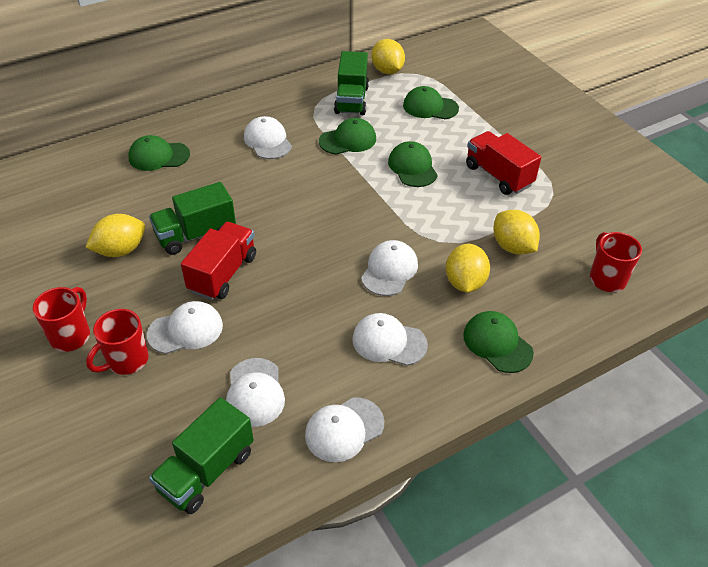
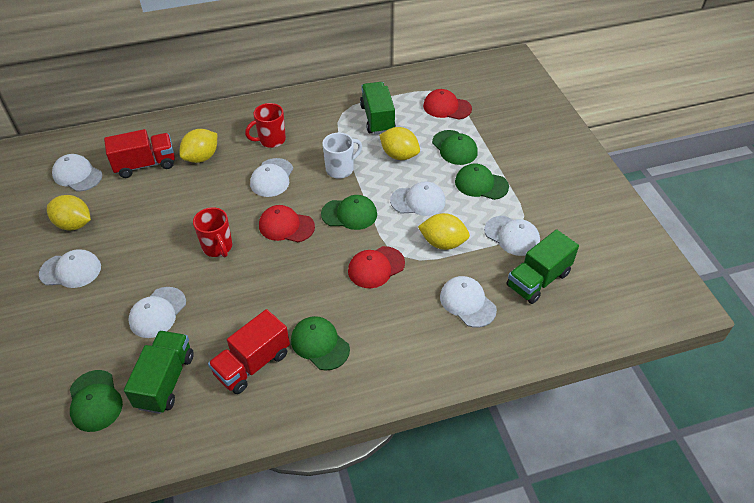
red cap: none = 0 -> [259,205,315,242] [348,246,405,288] [423,89,472,120] = 3
red mug: [33,287,90,352] [86,309,149,375] [590,232,642,292] = 3 -> [193,207,232,257] [245,103,286,148] = 2
white cap: [147,301,223,354] [226,358,285,427] [244,116,292,159] [305,397,385,462] [352,313,428,366] [361,240,418,296] = 6 -> [39,249,101,288] [52,154,102,191] [128,287,186,338] [250,158,293,197] [390,181,446,216] [440,276,497,328] [484,216,540,256] = 7
white mug: none = 0 -> [322,133,362,179] = 1

